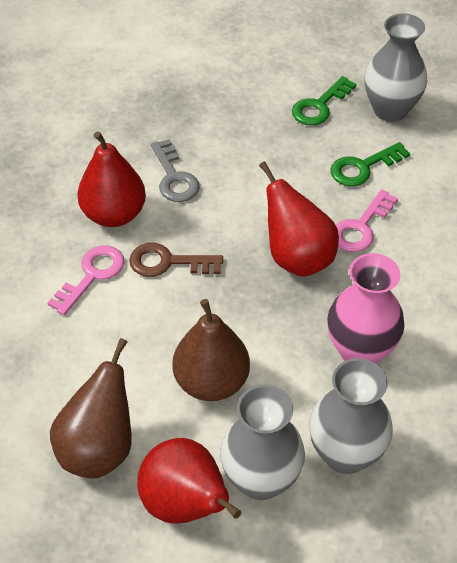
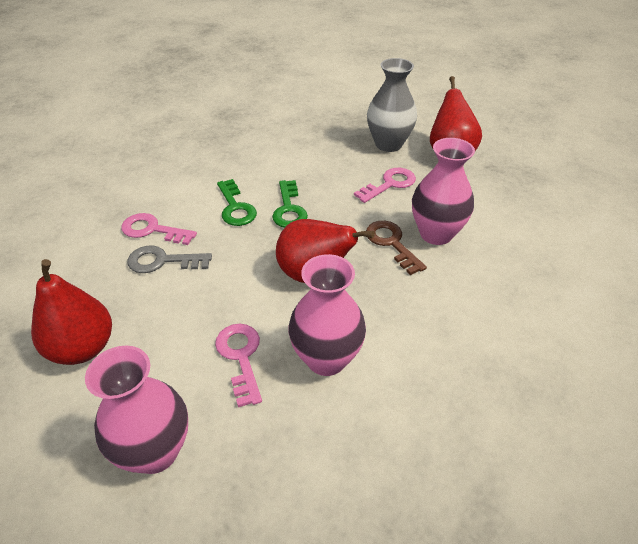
brown pear: [50,338,132,479] [173,299,250,401] = 2 -> none = 0
grey vase: [220,384,305,500] [309,358,393,474] [364,13,427,122] = 3 -> [367,58,417,152] = 1
pink key: [47,245,125,315] [336,189,398,252] = 2 -> [121,213,197,245] [215,324,262,407] [354,168,416,203] = 3
pink vase: [327,253,405,363] = 1 -> [85,346,188,474] [288,254,366,376] [412,138,475,245] = 3

